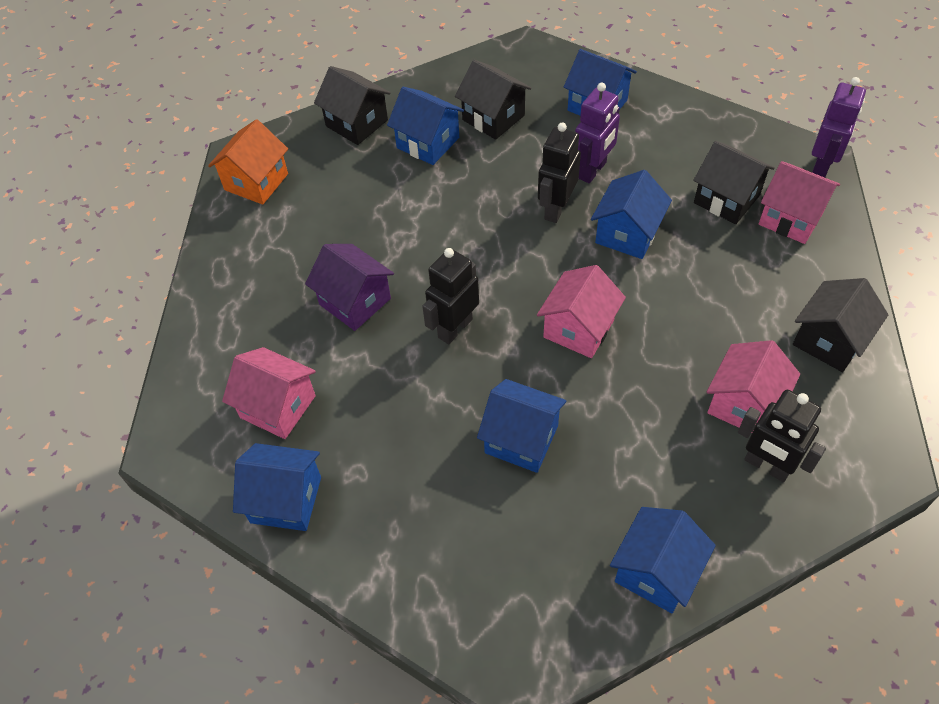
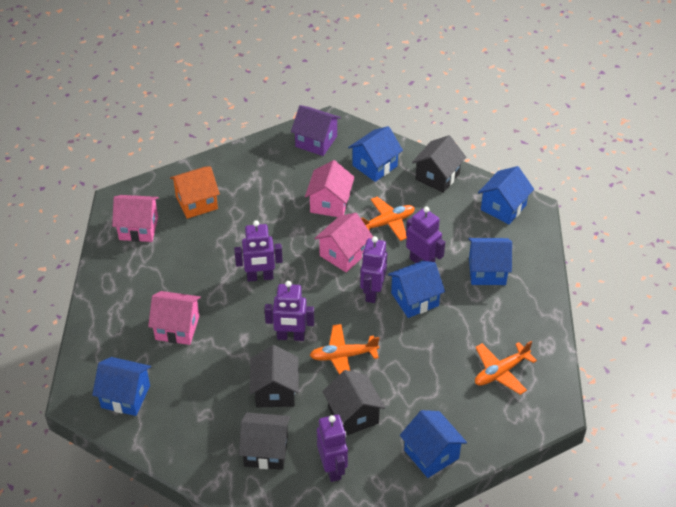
black robot: [422,248,479,344] [538,122,581,223] [738,390,826,482] = 3 -> none = 0
orange plane: none = 0 -> [310,324,379,375] [361,197,415,241] [475,341,537,395] = 3
purple robot: [575,83,620,183] [812,77,866,177] = 2 -> [234,220,283,282] [265,281,314,341] [317,415,348,482] [360,236,387,303] [406,207,445,263] = 5

